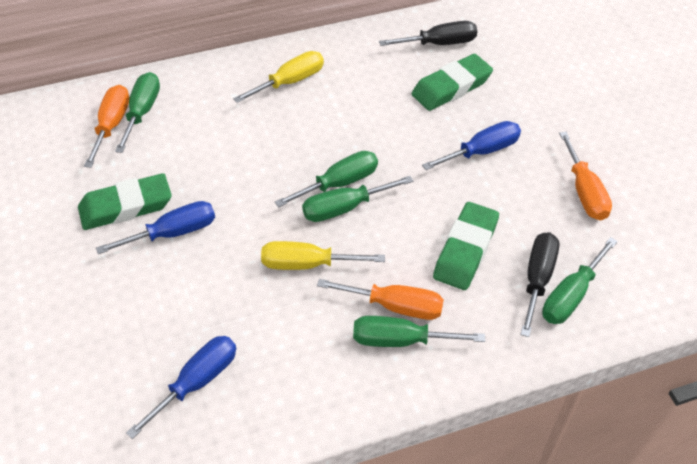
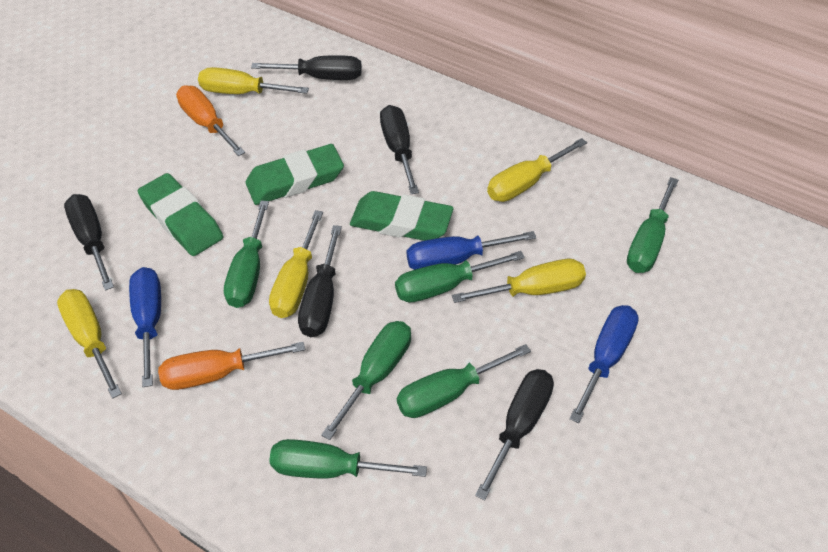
black screwdriver: [379,21,477,46] [520,232,559,337] = 2 -> [64,194,114,291] [251,55,362,80] [298,225,342,337] [380,105,419,194] [475,369,554,501] = 5
green screwdriver: [115,72,160,153] [275,151,378,207] [302,176,413,222] [353,316,485,347] [542,237,618,324] = 5 -> [224,201,269,308] [269,439,427,479] [321,321,411,440] [395,251,525,303] [397,344,531,418] [627,177,678,273] = 6
orange screwdriver: [84,85,130,168] [317,279,444,320] [559,132,612,220] = 3 -> [158,342,305,390] [176,85,245,156] = 2
yellow screwdriver: [233,51,324,103] [261,241,385,270] = 2 -> [57,289,122,399] [198,67,309,94] [269,210,323,318] [452,259,586,303] [487,138,587,202] = 5

